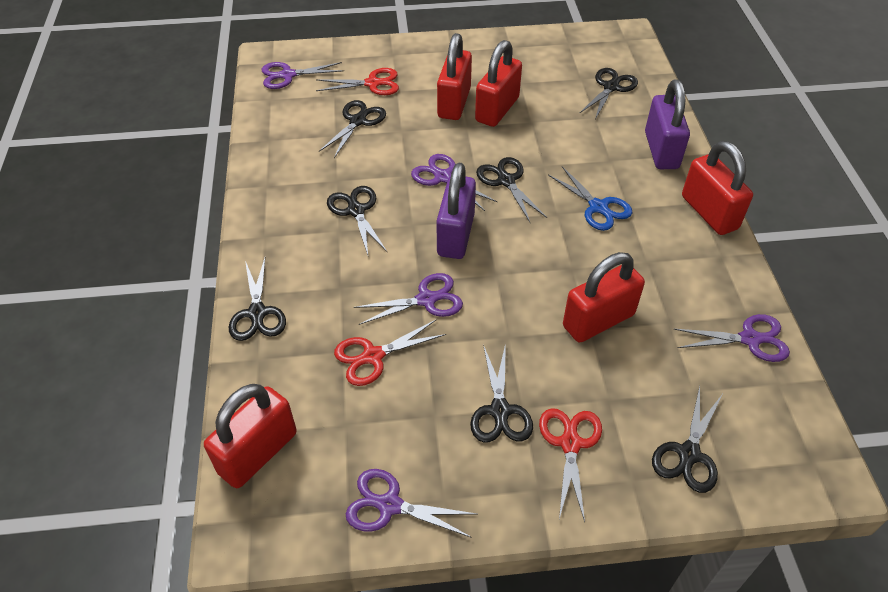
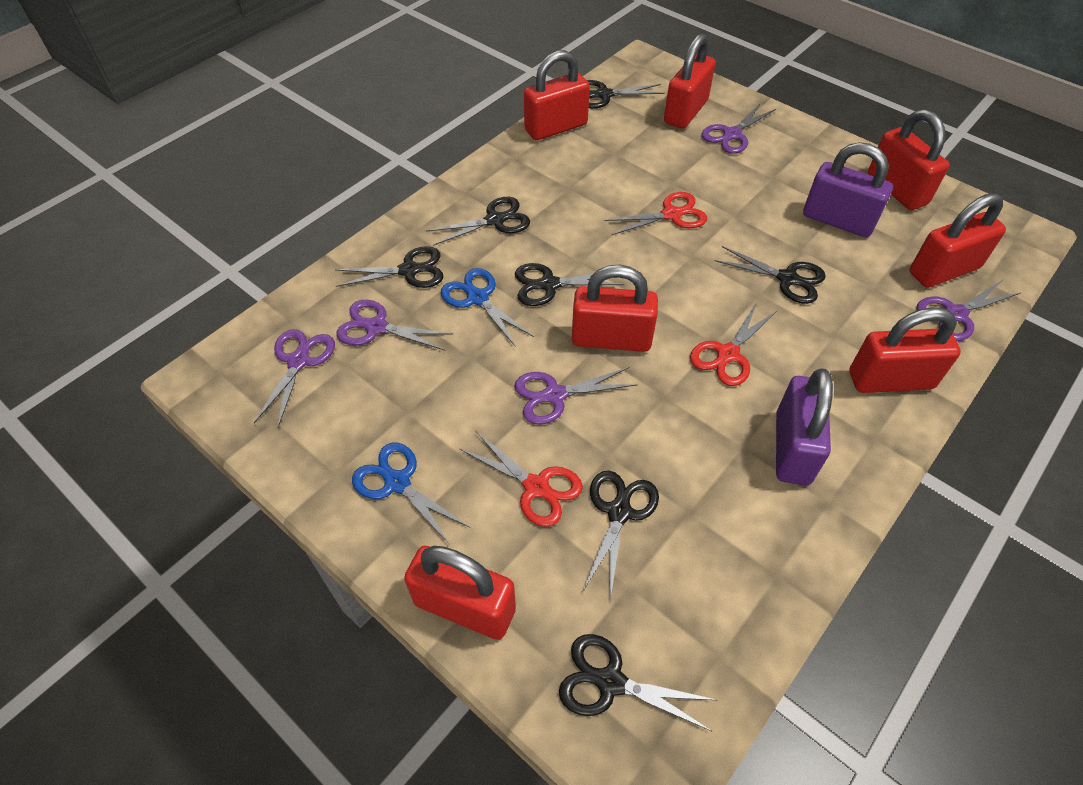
blue scissors: [548,166,632,231] = 1 -> [352,443,470,545] [441,268,534,347] = 2
red padlock: [204,384,297,488] [437,33,472,120] [475,40,522,127] [563,252,645,342] [682,141,753,235] = 5 -> [404,546,516,640] [524,50,590,140] [572,265,658,352] [664,33,716,129] [850,307,961,393] [868,109,950,210] [910,193,1006,288] = 7

